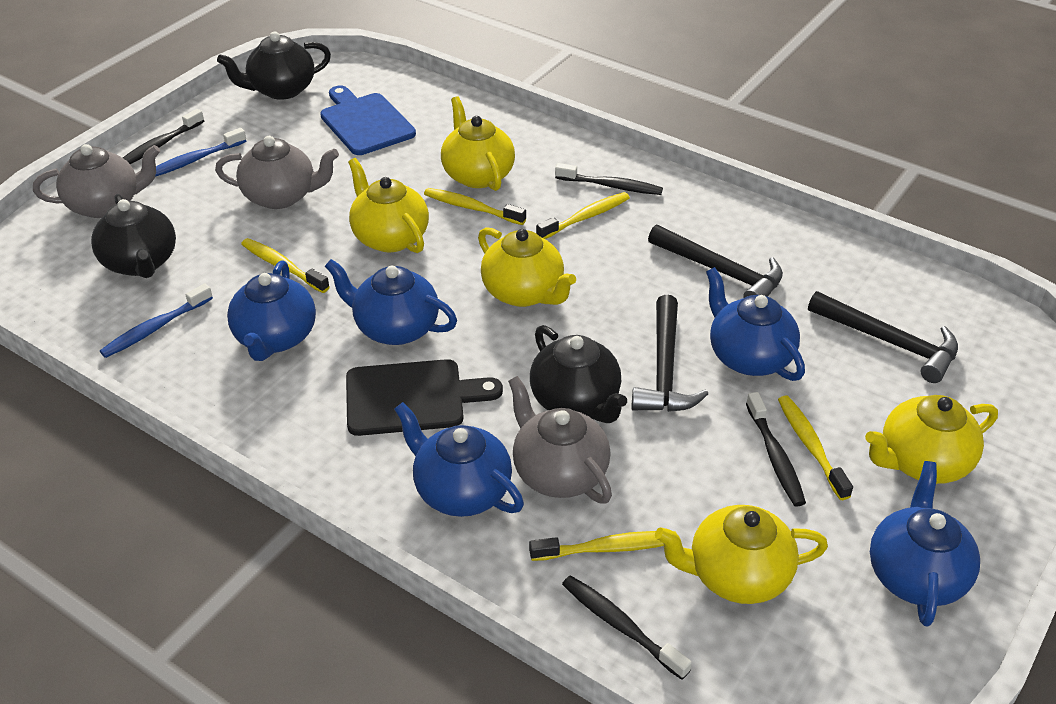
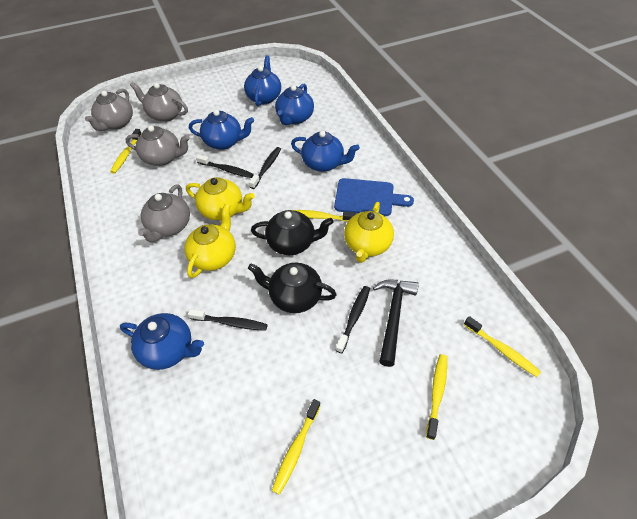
black cutting board: [346,359,503,436] = 1 -> none = 0
black hammer: [631,295,708,412] [648,225,783,298] [808,291,958,383] = 3 -> [373,280,419,367] = 1
black teapot: [91,194,176,278] [217,31,331,100] [530,325,627,423] = 3 -> [248,263,337,313] [251,210,333,255] = 2
blue toothbrush: [100,284,213,358] [155,128,246,177] = 2 -> none = 0
grey teapot: [33,144,160,218] [215,136,339,209] [508,376,612,504] = 3 -> [85,89,133,131] [126,125,190,166] [130,82,188,122] [138,184,190,243] = 4
yellow teapot: [348,158,429,253] [441,96,515,191] [478,227,576,307] [655,505,828,604] [865,395,998,484] = 5 -> [184,204,236,278] [186,177,255,220] [344,202,394,263] = 3

